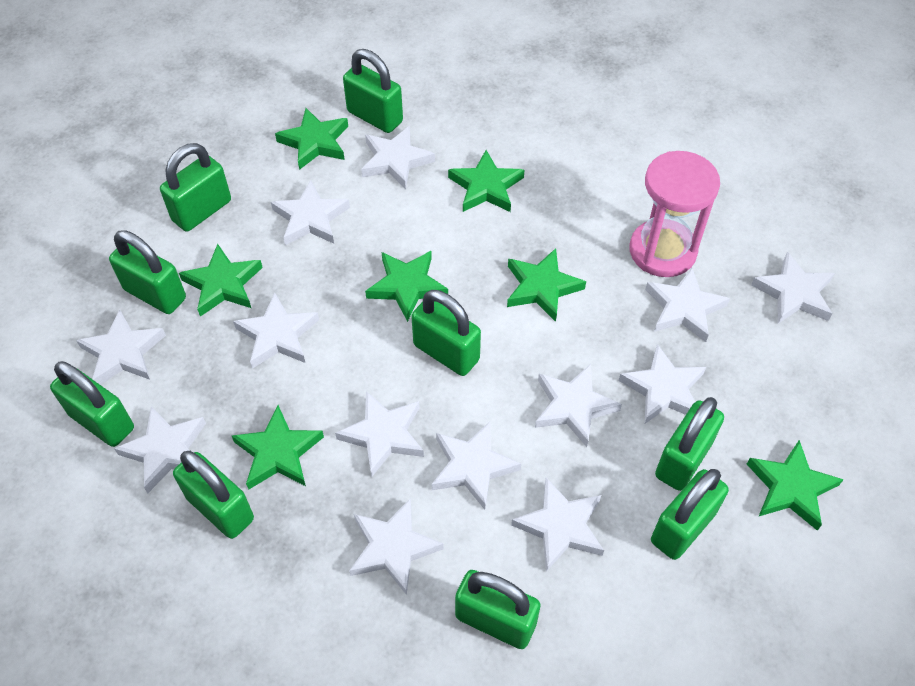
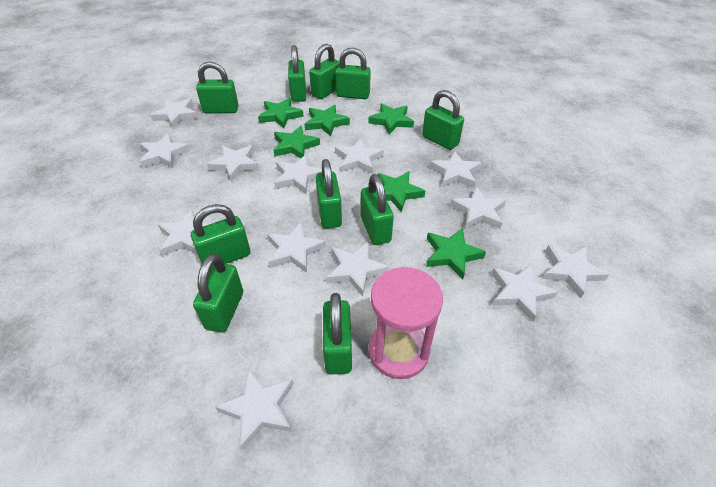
green padlock: [50,361,134,447] [109,230,186,314] [160,143,231,232] [173,451,254,539] [343,49,403,133] [411,290,481,376] [455,570,541,649] [651,469,729,560] [655,397,724,491] = 9 -> [191,204,250,264] [193,254,243,333] [196,61,239,113] [288,45,306,102] [309,44,340,99] [316,159,342,229] [323,293,352,375] [335,48,371,99] [361,174,394,245] [422,90,464,150] = 10
green star: [179,244,263,317] [232,405,324,489] [275,108,348,170] [365,251,448,322] [448,150,524,212] [507,248,586,322] [747,440,844,531] = 7 -> [258,98,304,128] [274,126,320,158] [305,105,350,136] [368,103,414,134] [378,171,425,212] [426,228,486,279] = 6

